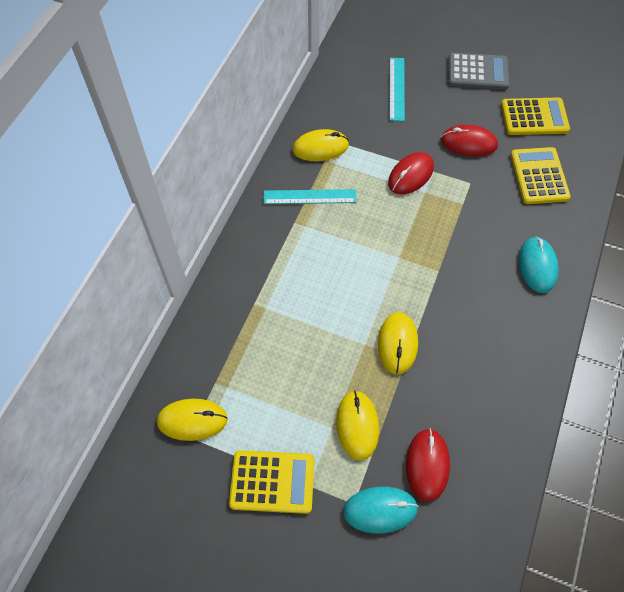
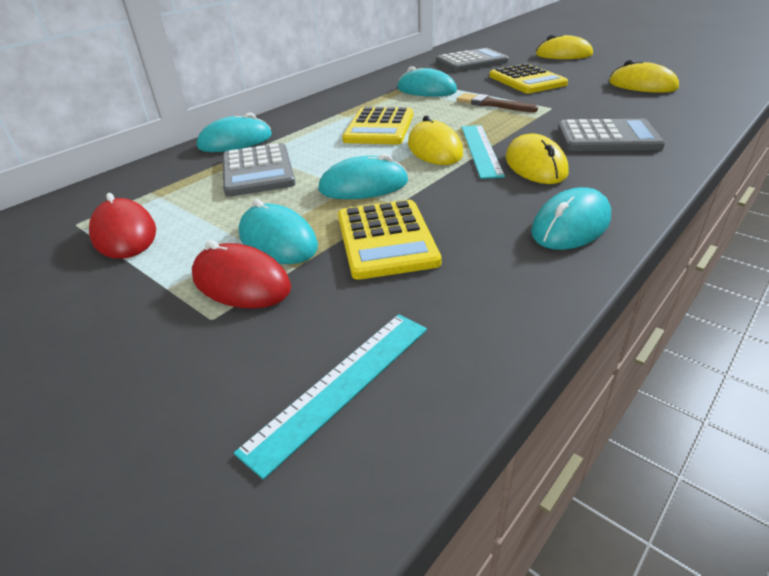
brown brush: none = 0 -> [457,93,538,112] = 1
grey calculator: [448,53,509,90] = 1 -> [223,143,296,197] [436,48,509,71] [558,119,665,151] = 3
red mouse: [388,152,434,195] [406,428,450,502] [441,125,498,157] = 3 -> [89,193,156,259] [192,240,291,309] = 2
turquoise mouse: [343,486,418,534] [519,236,559,293] = 2 -> [197,113,272,152] [239,199,318,264] [318,154,408,199] [397,66,457,97] [531,187,611,250] = 5

